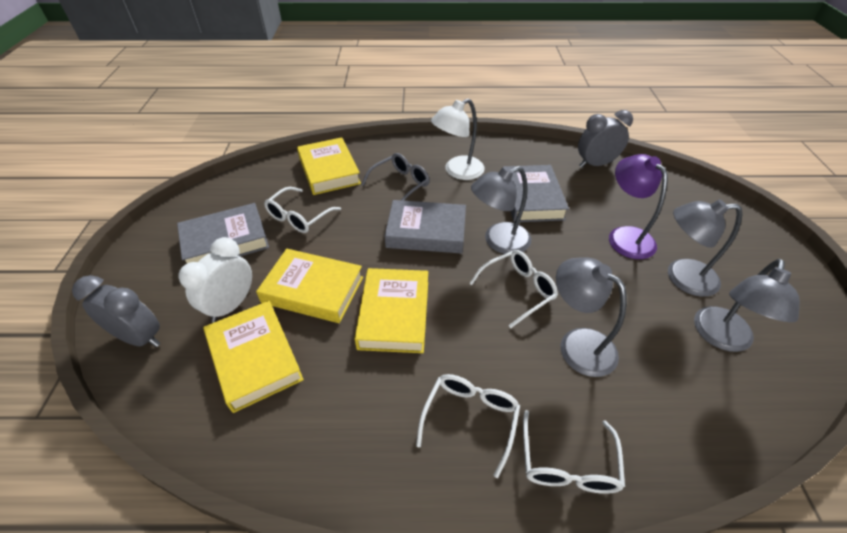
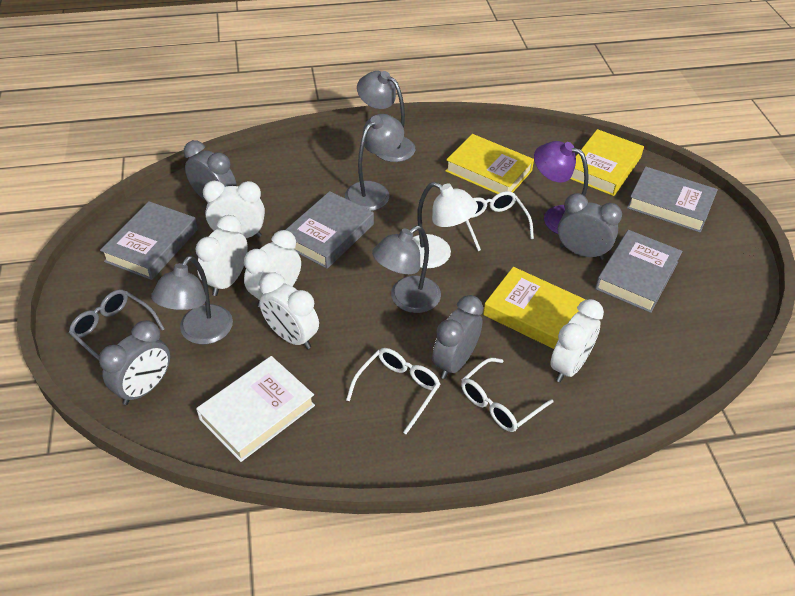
grey book: [177,203,269,263] [385,200,466,253] [505,165,569,222] = 3 -> [100,201,198,280] [286,191,374,269] [595,230,682,313] [627,166,718,233] = 4
grey clock: [72,275,160,347] [578,110,633,168] = 2 -> [99,320,170,405] [184,140,237,202] [432,295,483,379] [558,193,622,260] = 4
white book: none = 0 -> [196,356,315,462] = 1
white clock: [178,237,252,323] = 1 -> [196,215,248,296] [203,181,265,238] [244,230,301,308] [259,273,319,349] [550,299,604,382] = 5
white glasses: [264,187,341,233] [416,374,520,478] [469,250,558,328] [523,410,625,494] = 4 -> [346,348,440,434] [461,358,554,432] [465,191,534,251] = 3
yellow book: [203,301,304,413] [256,249,363,323] [297,137,361,195] [354,268,428,353] = 4 -> [445,134,534,194] [483,267,586,349] [570,129,644,196] = 3

